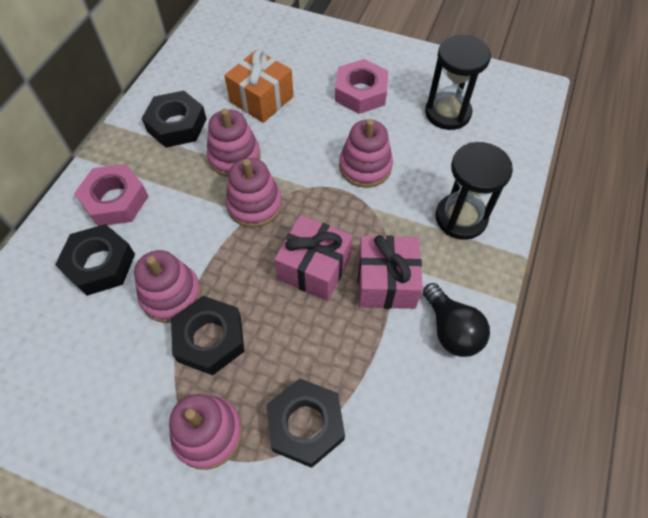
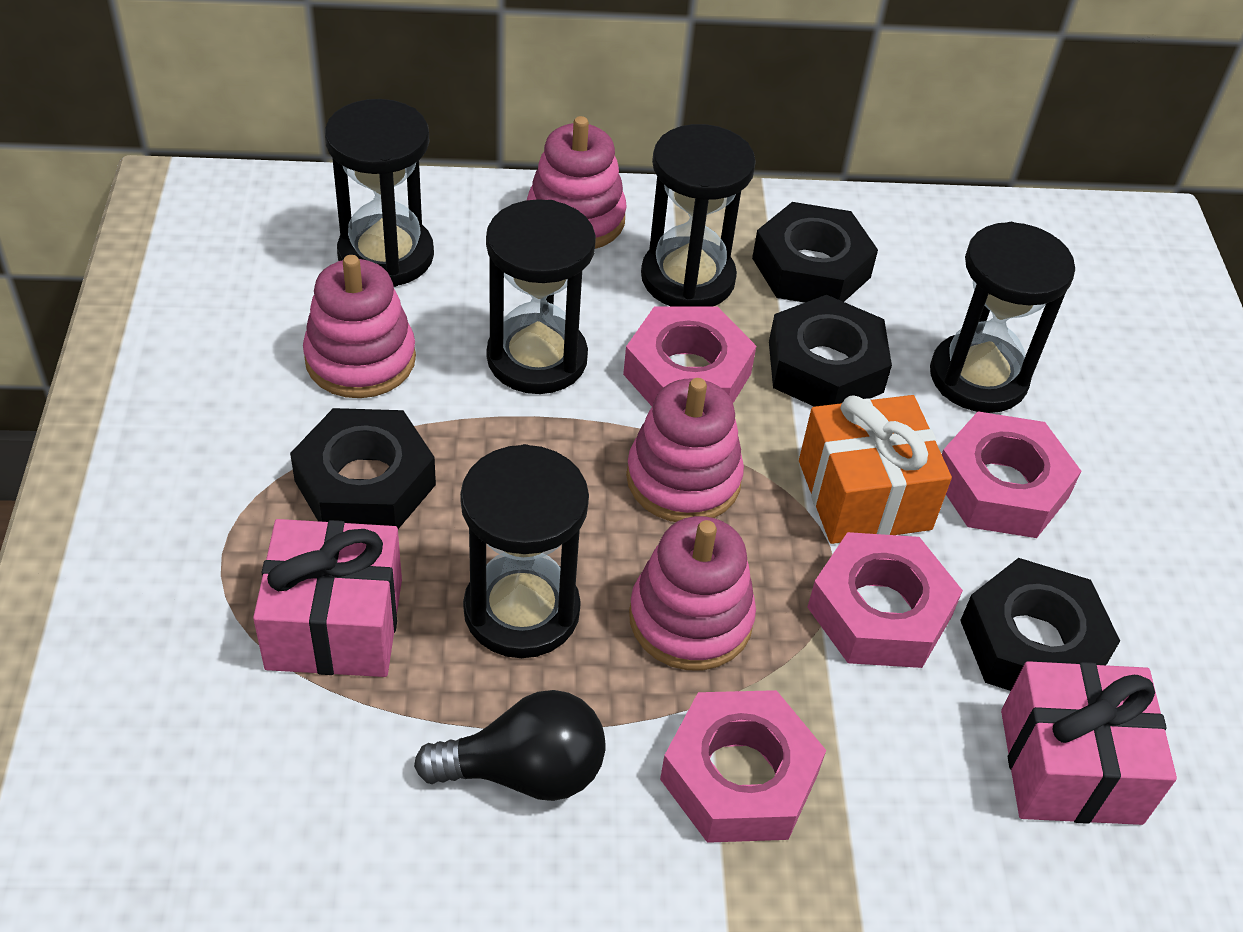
black hourglass: [425,35,491,130] [435,142,513,240] = 2 -> [325,99,434,287] [460,444,589,658] [486,199,596,394] [641,124,756,307] [930,222,1075,413] = 5
pink nut: [74,164,149,226] [335,59,388,114] = 2 -> [623,307,756,407] [660,690,826,843] [807,532,963,668] [942,412,1081,538] = 4
pink stacking toy: [134,250,201,323] [169,394,242,470] [207,109,261,177] [225,158,282,228] [339,119,393,188] = 5 -> [303,255,416,398] [527,116,627,249] [626,378,744,522] [629,516,756,670] = 4

